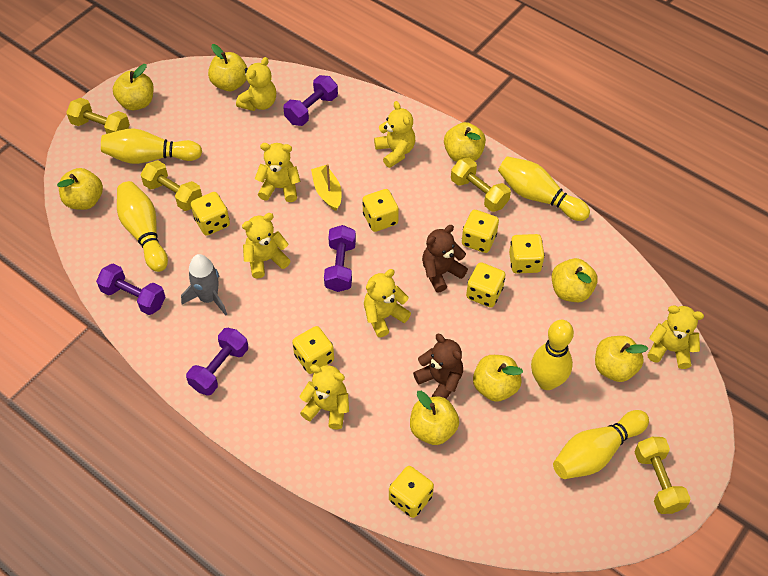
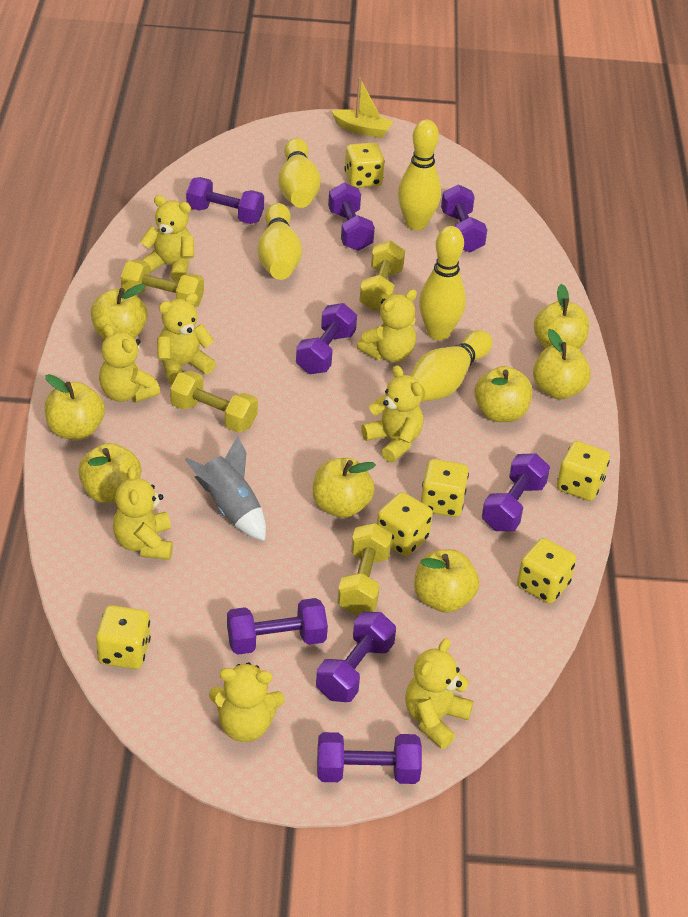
brown teddy bear: [413,334,463,399] [422,225,468,292] = 2 -> none = 0
purple dumbbell: [96,263,165,315] [186,328,248,396] [283,75,338,126] [324,225,356,292] = 4 -> [186,177,264,224] [227,598,328,655] [296,303,357,374] [316,612,396,702] [317,732,422,784] [328,183,375,251] [441,184,487,253] [482,453,550,531] = 8
yellow dice: [191,192,230,236] [292,326,334,374] [362,189,399,232] [389,466,434,518] [462,210,499,253] [466,262,506,307] [509,234,545,274] = 7 -> [96,605,151,669] [344,142,385,188] [377,492,433,556] [421,459,469,517] [517,538,576,604] [557,441,610,501] = 6
yellow teddy bear: [236,57,276,111] [242,213,291,279] [255,143,301,202] [299,365,349,429] [364,269,411,337] [374,101,415,168] [648,305,704,369] = 7 -> [99,324,160,403] [113,466,173,560] [140,195,194,282] [157,293,216,384] [209,662,285,742] [357,289,417,362] [361,365,423,463] [405,638,474,749] = 8

